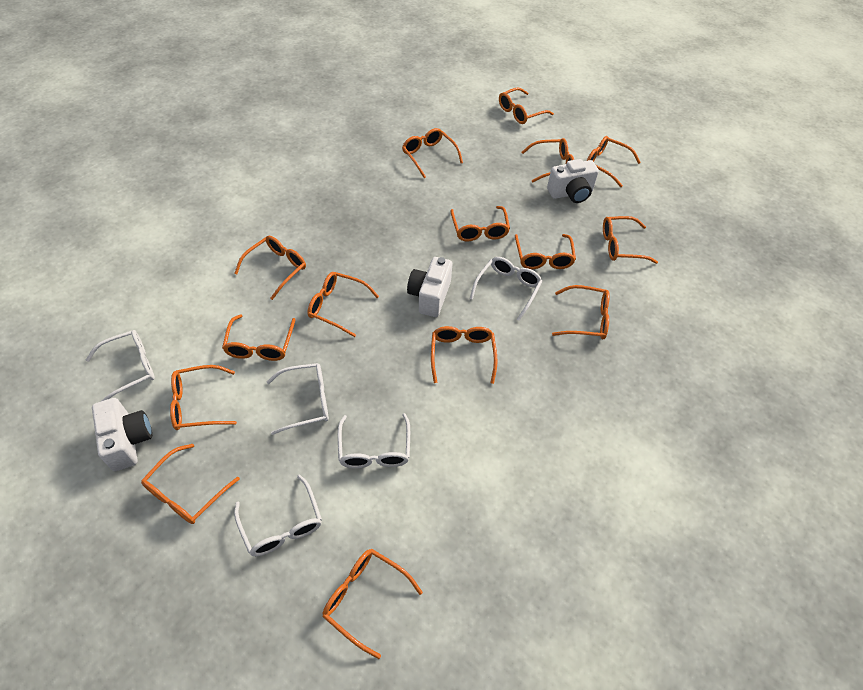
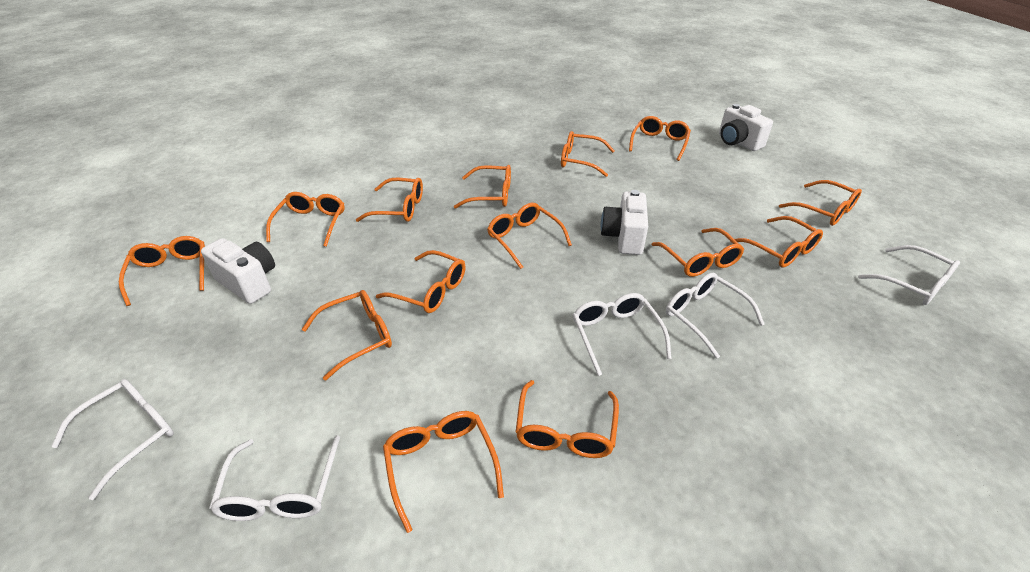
orange glasses: [141,444,240,524] [170,365,237,430] [222,314,296,361] [234,236,306,300] [308,272,379,337] [322,549,423,659] [402,128,463,178] [431,326,498,384] [450,206,510,241] [499,87,554,124] [515,234,576,269] [522,138,574,183] [552,285,610,340] [587,136,641,187] [603,216,658,264] = 15 -> [119,236,205,306] [266,192,345,247] [302,290,392,381] [356,178,423,222] [376,250,466,313] [383,411,504,533] [454,165,511,209] [487,203,572,269] [515,380,619,458] [561,131,615,177] [629,116,691,161] [651,228,744,277] [730,216,823,268] [779,180,862,226] = 14

